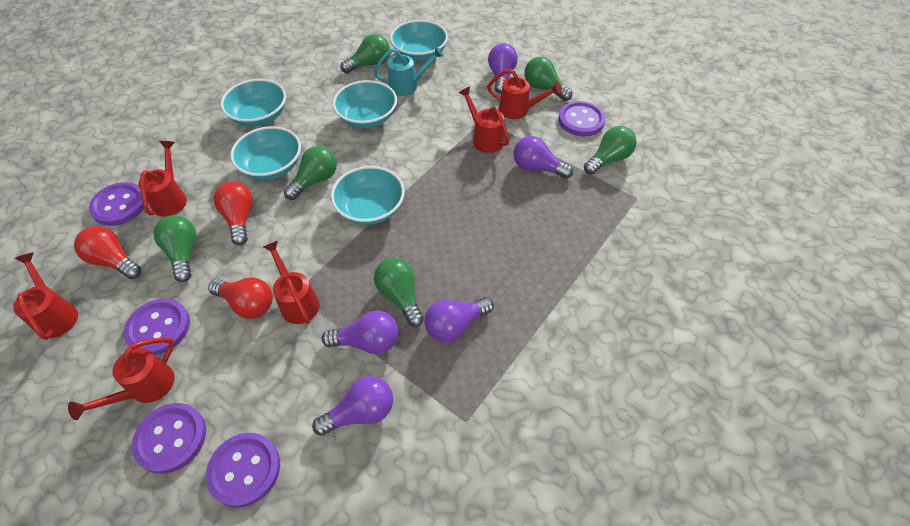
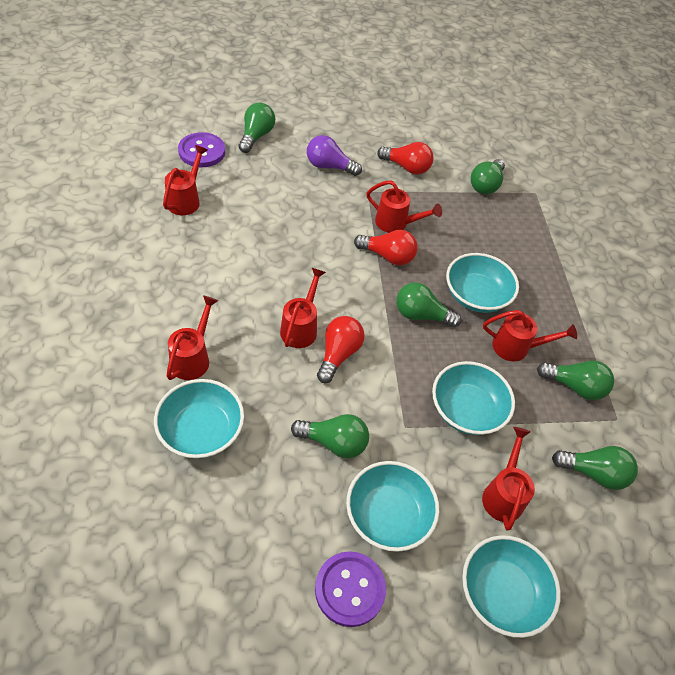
purple button: [89,182,144,226] [124,299,190,355] [132,403,206,474] [206,433,280,508] [558,101,606,136] = 5 -> [178,132,225,167] [315,551,386,627] = 2
purple light bulb: [312,376,393,436] [322,311,398,354] [424,297,494,343] [488,43,518,94] [513,136,573,179] = 5 -> [307,135,362,176] = 1
turquoise watering can: [373,46,444,96] = 1 -> none = 0

